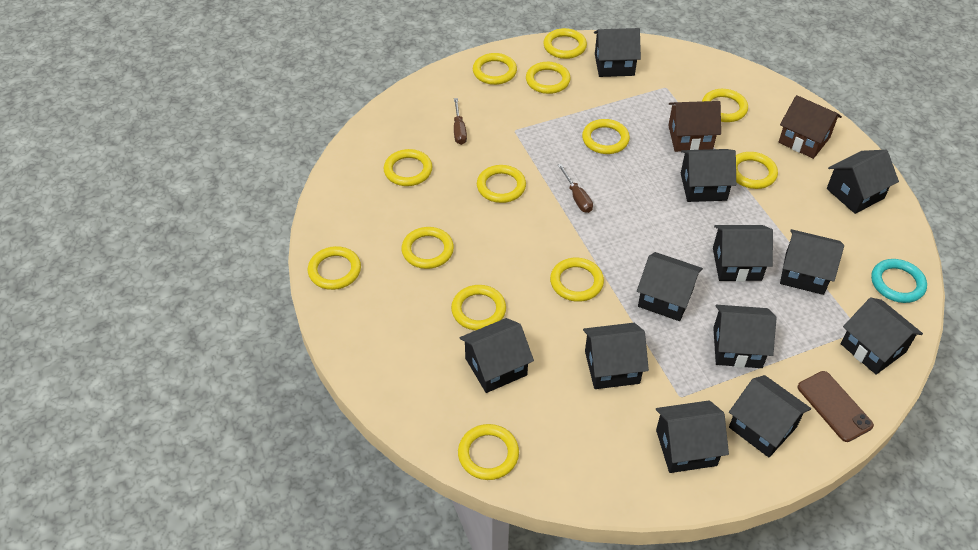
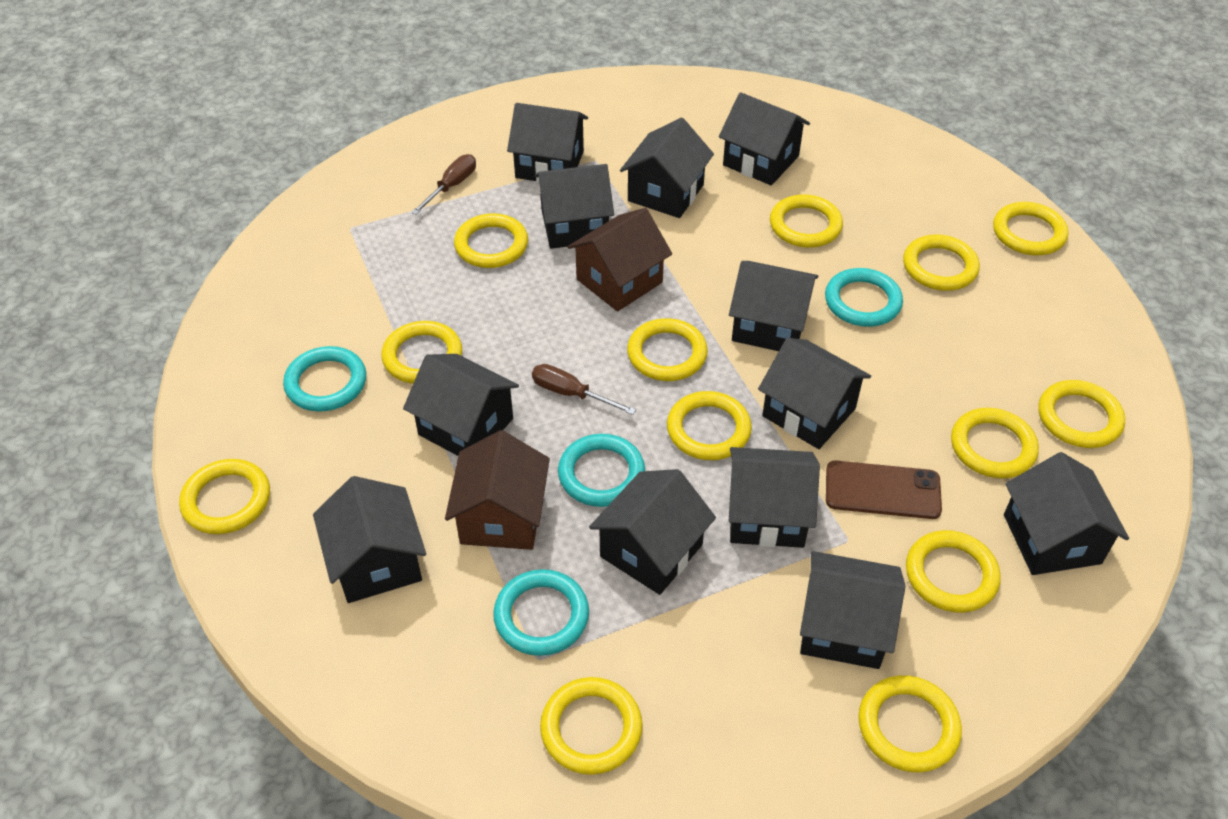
turquoise ring: [871,259,927,303] = 1 -> [283,346,366,412] [493,569,589,656] [558,434,645,507] [825,268,903,327] = 4

